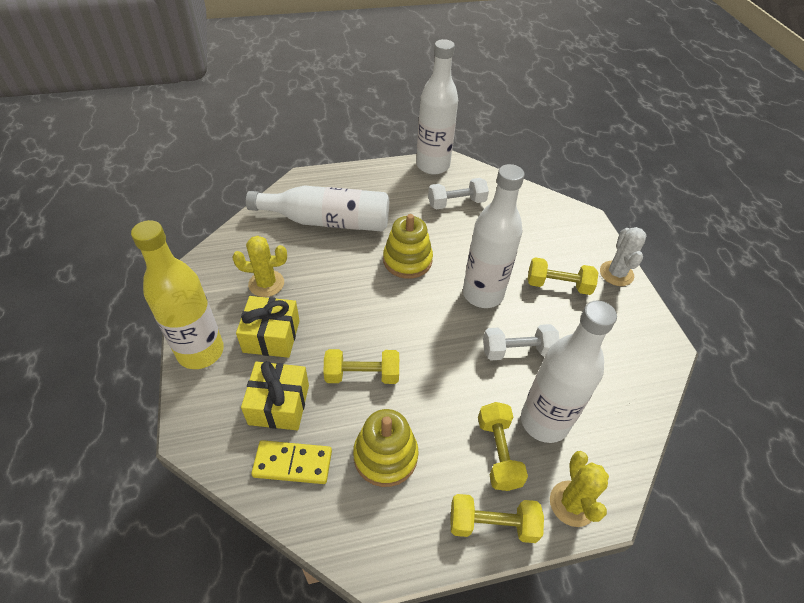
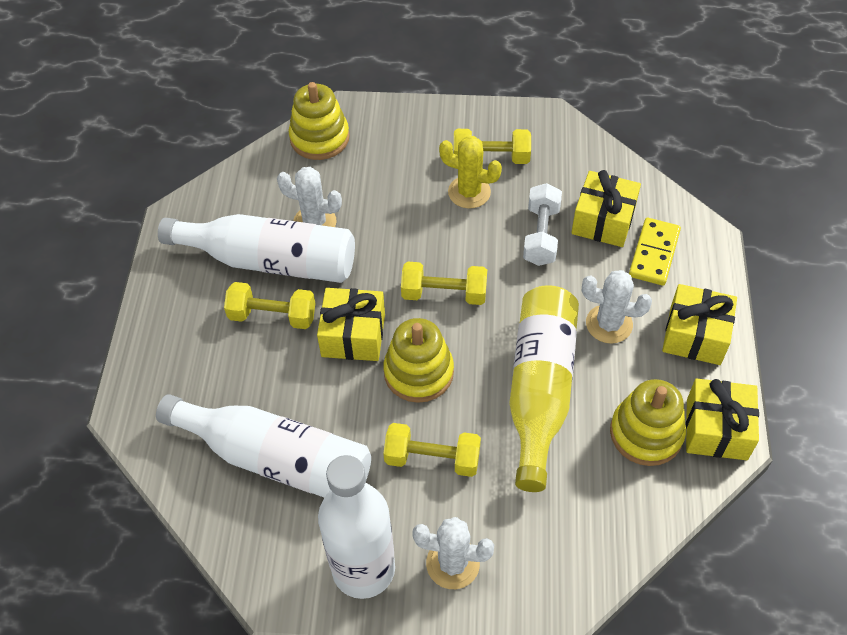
white bottle: [246,186,389,231] [416,39,458,175] [463,164,525,308] [521,300,617,443] = 4 -> [156,394,371,498] [158,214,355,283] [318,455,395,599] = 3
white cactus: [600,227,646,286] = 1 -> [277,167,342,227] [412,517,494,589] [582,270,652,344] = 3
white dumbbell: [428,178,489,209] [483,324,560,361] = 2 -> [523,183,562,266] = 1
yellow cactus: [232,236,287,297] [550,451,609,527] = 2 -> [439,136,502,209] = 1
yellow gift: [236,296,300,358] [241,361,309,430] = 2 -> [317,288,385,361] [571,170,641,247] [662,284,737,365] [686,378,759,460] = 4
yellow stacking toy: [353,409,418,487] [383,214,433,279] = 2 -> [289,82,350,160] [383,318,454,403] [610,379,686,466] = 3

